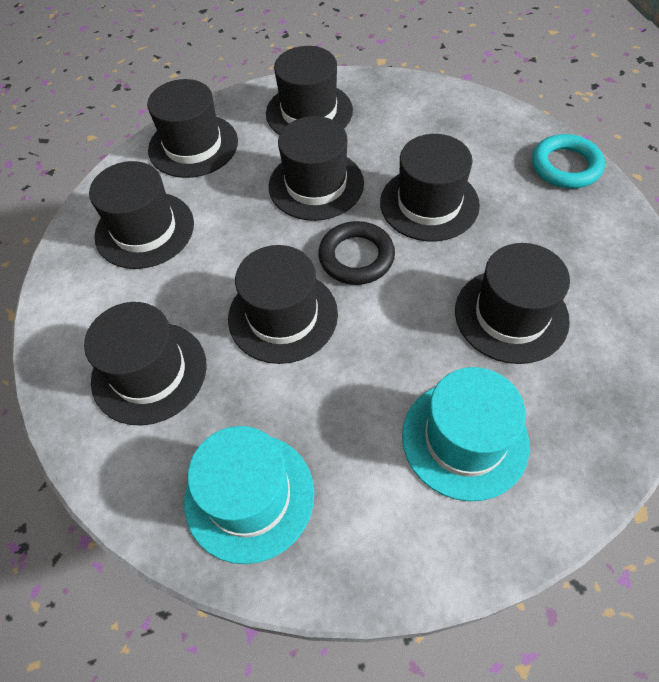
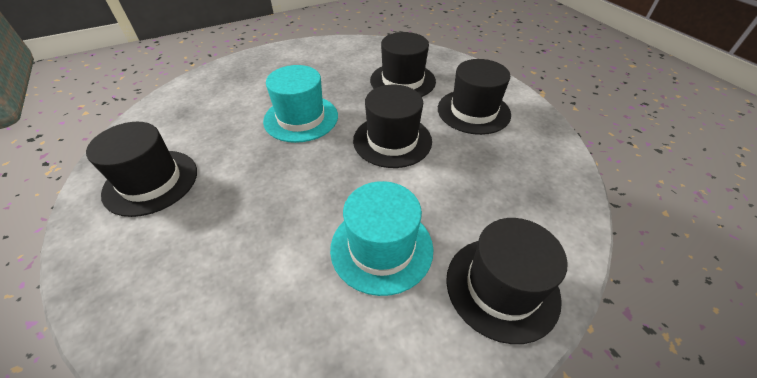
black hat: [84,302,207,425] [89,161,194,269] [147,79,238,178] [228,245,338,364] [266,46,353,135] [269,116,364,221] [380,134,480,241] [455,243,570,364] = 8 -> [86,122,197,217] [353,85,432,168] [370,32,436,97] [438,59,511,135] [446,218,568,344] = 5
black ring: [318,221,395,285] = 1 -> none = 0
turquoise ring: [532,134,605,189] = 1 -> none = 0

